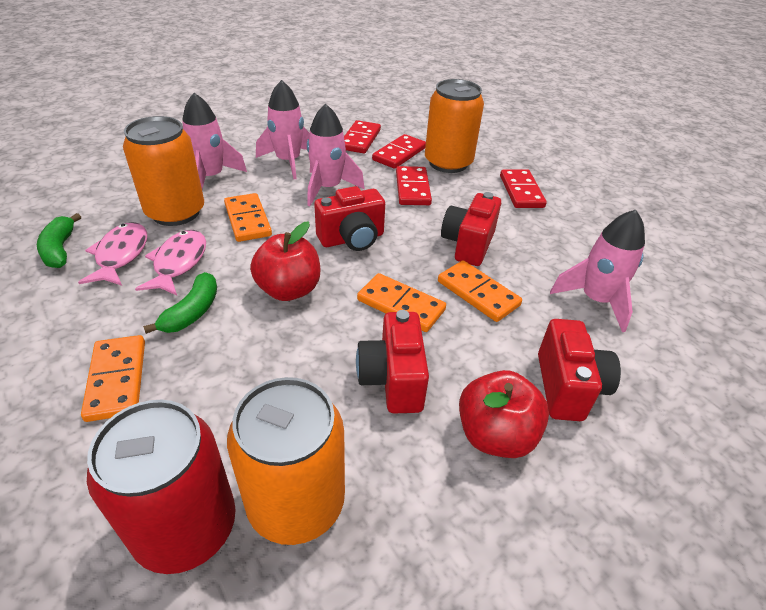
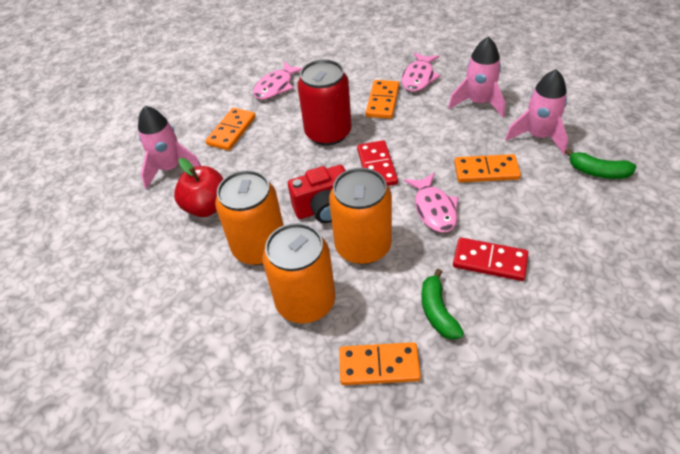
pink fish: [78,222,147,285] [135,230,206,295] = 2 -> [253,61,303,100] [402,52,441,92] [404,173,458,233] = 3
pink rocket: [182,93,247,189] [256,80,310,179] [307,104,365,206] [550,210,645,332] = 4 -> [138,106,201,189] [448,37,505,117] [505,69,568,155] = 3
red apple: [250,221,320,301] [459,370,549,458] = 2 -> [174,158,223,217] = 1
red camera: [314,186,385,251] [356,310,429,413] [441,192,501,266] [538,319,621,421] = 4 -> [288,165,346,223] = 1
red domino: [344,120,381,153] [372,134,426,169] [396,166,432,205] [500,169,547,208] = 4 -> [357,140,398,186] [453,237,528,281] = 2

